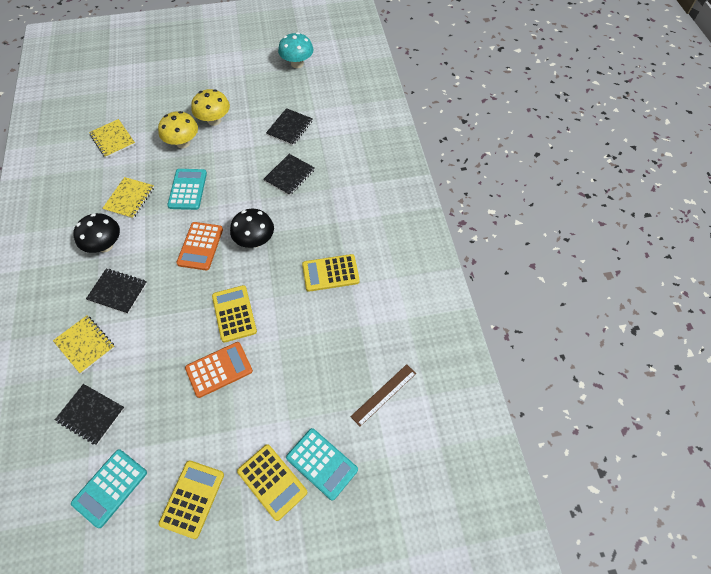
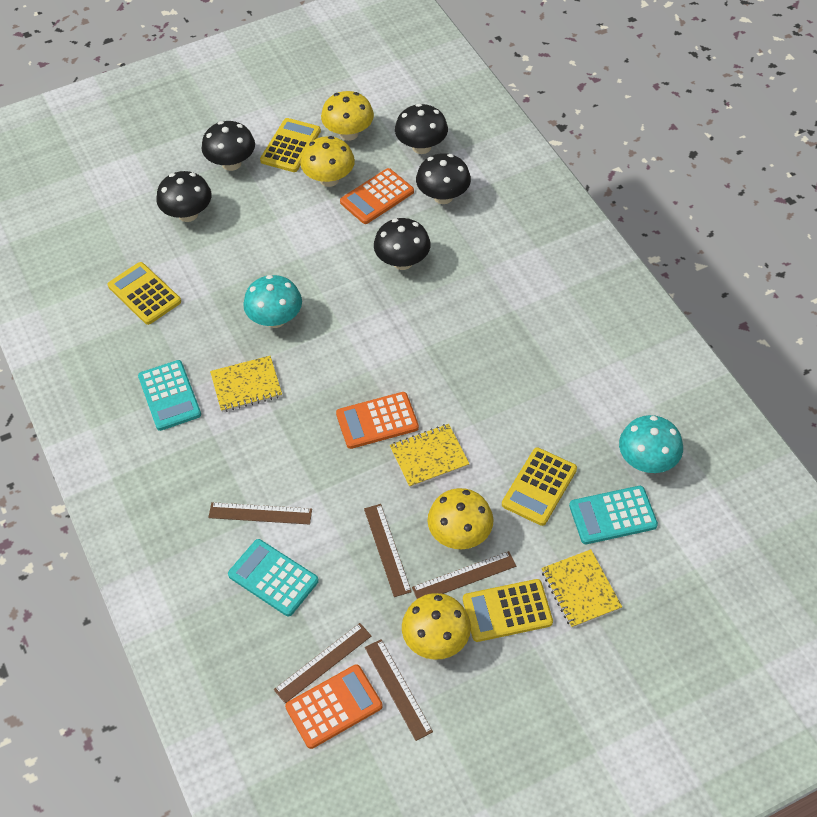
black mushroom: [73,213,120,253] [230,209,274,248] = 2 -> [156,171,212,222] [202,121,255,171] [374,218,430,270] [395,104,448,154] [416,153,471,204] = 5
black notebook: [55,384,125,445] [86,269,147,314] [263,154,315,196] [266,108,313,146] = 4 -> none = 0
brown ruler: [350,364,416,426] = 1 -> [208,502,312,525] [274,623,371,703] [364,504,412,597] [365,639,433,741] [412,551,516,599] = 5
orange calculator: [176,222,223,270] [185,342,253,398] = 2 -> [285,664,383,749] [336,392,419,449] [340,168,414,224] = 3
turquoise mushroom: [278,32,314,68] = 1 -> [243,275,302,328] [619,415,683,473] = 2
yellow mushroom: [158,111,198,148] [191,89,230,126] = 2 -> [300,136,355,187] [321,91,374,141] [402,593,471,660] [428,488,493,549] = 4

